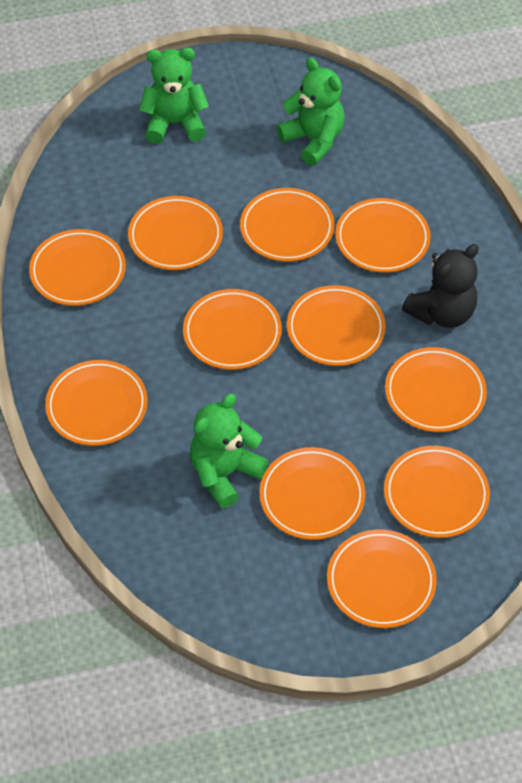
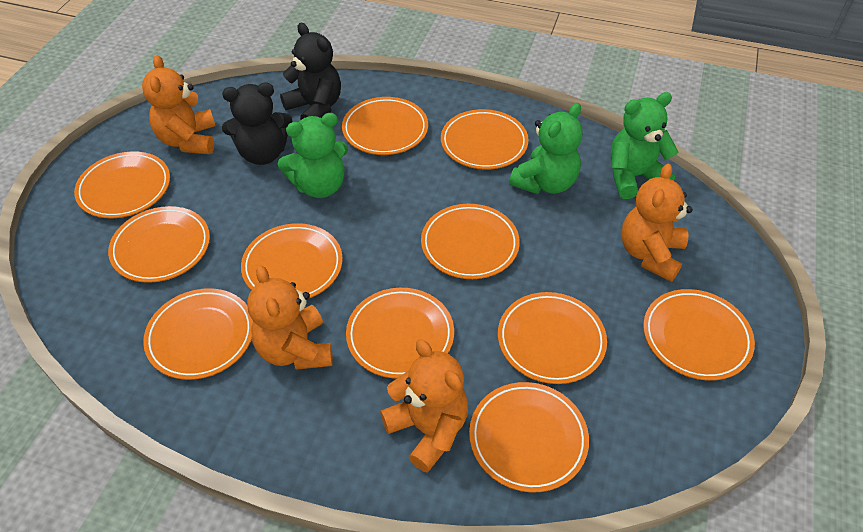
black teddy bear: [402,244,479,328] = 1 -> [222,83,292,165] [280,23,341,120] = 2
orange teddy bear: none = 0 -> [142,55,215,154] [247,265,333,370] [380,339,468,472] [621,164,693,282] = 4

